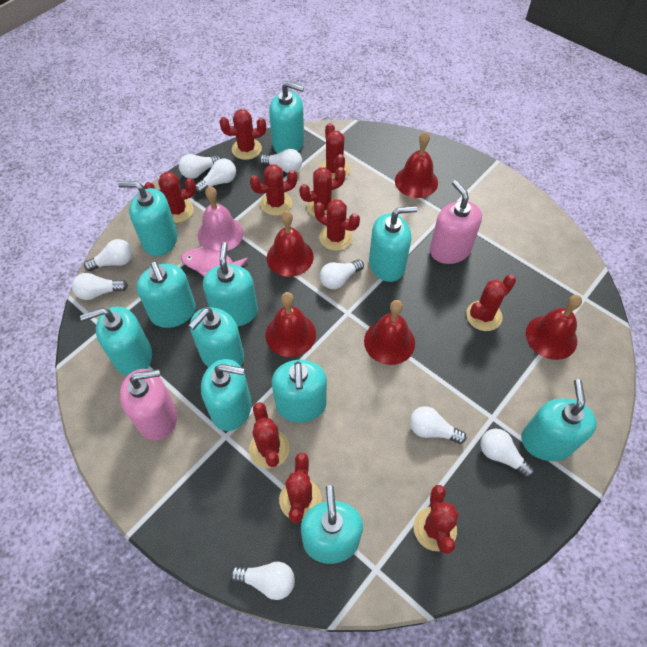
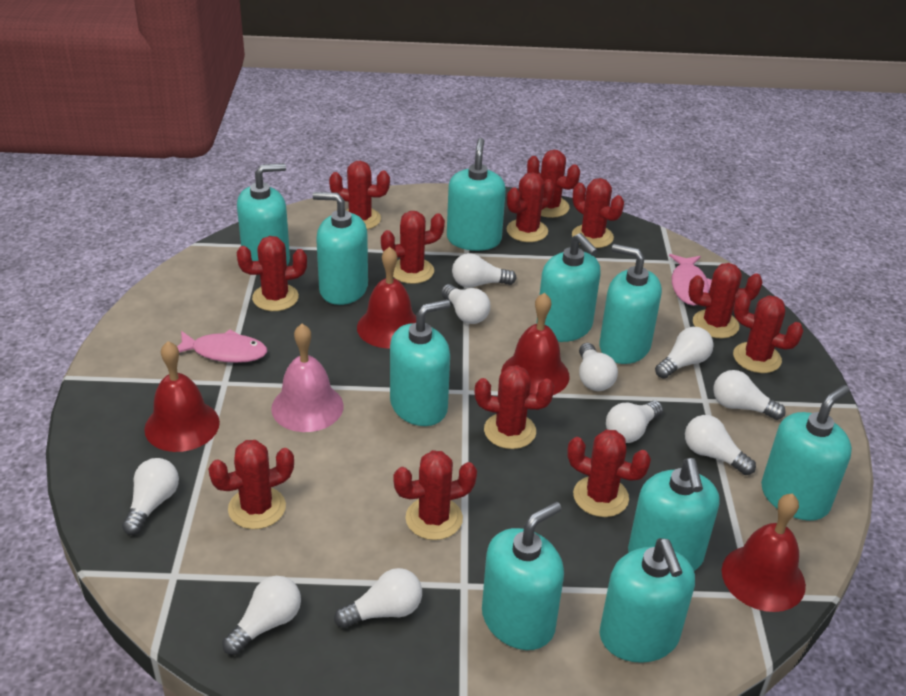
pink fish: [181,248,248,276] = 1 -> [177,329,267,363] [669,254,712,306] = 2
pink soap dispenser: [120,369,177,441] [430,180,482,264] = 2 -> none = 0
red bell: [265,292,316,357] [267,211,314,277] [364,300,415,365] [395,131,438,198] [526,295,582,360] = 5 -> [144,341,220,452] [357,247,416,348] [501,292,570,395] [722,494,806,612] = 4
red cactus: [144,172,196,223] [219,109,266,160] [249,402,290,469] [250,164,297,216] [279,453,322,524] [299,167,346,217] [314,199,360,251] [319,123,350,179] [414,485,459,554] [466,275,516,331] = 10 -> [208,440,294,529] [237,236,307,311] [329,161,390,229] [381,211,445,284] [393,450,477,540] [475,365,554,449] [506,172,554,242] [527,150,580,218] [567,430,651,517] [572,178,624,248] [689,263,762,338] [733,293,804,373] = 12
turquoise soap dispenser: [80,307,152,376] [118,181,178,256] [136,261,196,328] [189,307,244,368] [201,359,252,431] [203,242,258,326] [269,81,304,153] [272,360,327,422] [301,485,363,564] [369,206,418,282] [521,379,597,461] = 11 -> [237,163,290,266] [312,192,368,305] [390,299,450,426] [447,138,506,251] [482,502,564,650] [536,233,601,342] [599,244,662,364] [600,538,695,663] [628,458,720,571] [761,385,852,521] = 10
white light bulb: [72,273,128,300] [84,239,133,271] [179,154,222,179] [195,158,236,193] [230,562,295,600] [259,149,302,173] [320,259,364,289] [410,406,467,444] [480,429,534,478] = 9 -> [122,458,179,535] [222,576,301,655] [334,568,422,628] [441,284,490,324] [452,253,517,288] [579,343,618,391] [606,400,663,443] [655,327,714,379] [685,415,756,475] [713,370,786,420] = 10

